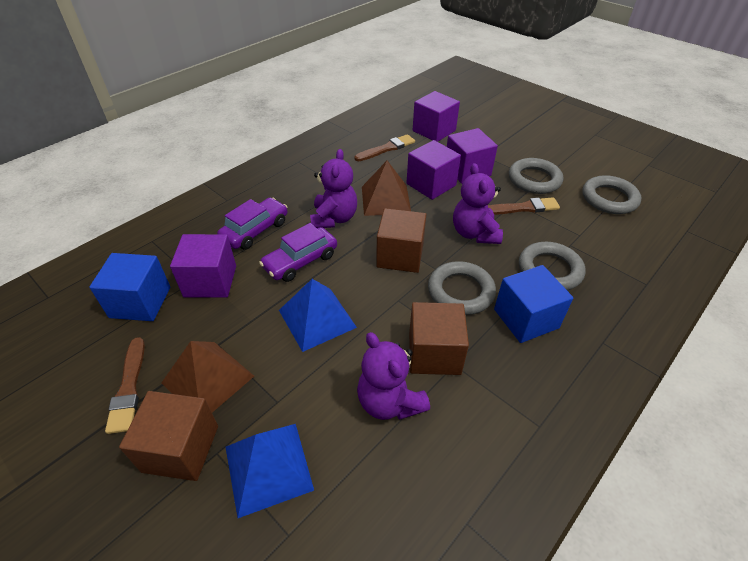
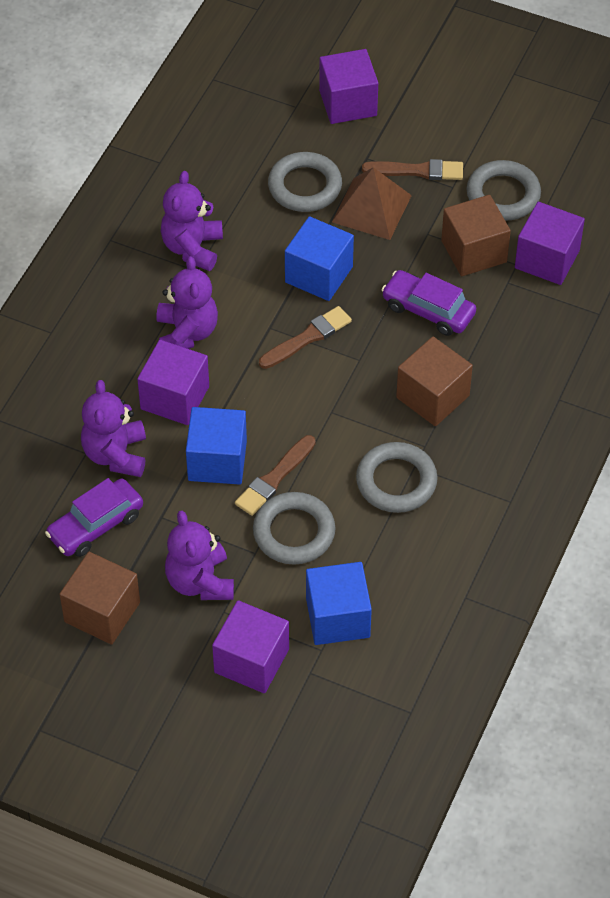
blue cube: [89,253,170,321] [494,265,573,343] = 2 -> [186,407,247,485] [285,216,354,301] [306,562,372,645] = 3
blue pyramid: [226,424,314,518] [279,279,357,352] = 2 -> none = 0
brown pyramid: [162,341,254,412] [362,161,411,216] = 2 -> [332,167,412,240] = 1
purple teddy bear: [310,149,357,228] [357,332,430,420] [453,163,503,244] = 3 -> [81,380,146,477] [156,256,218,349] [161,171,223,271] [165,511,234,600] = 4

